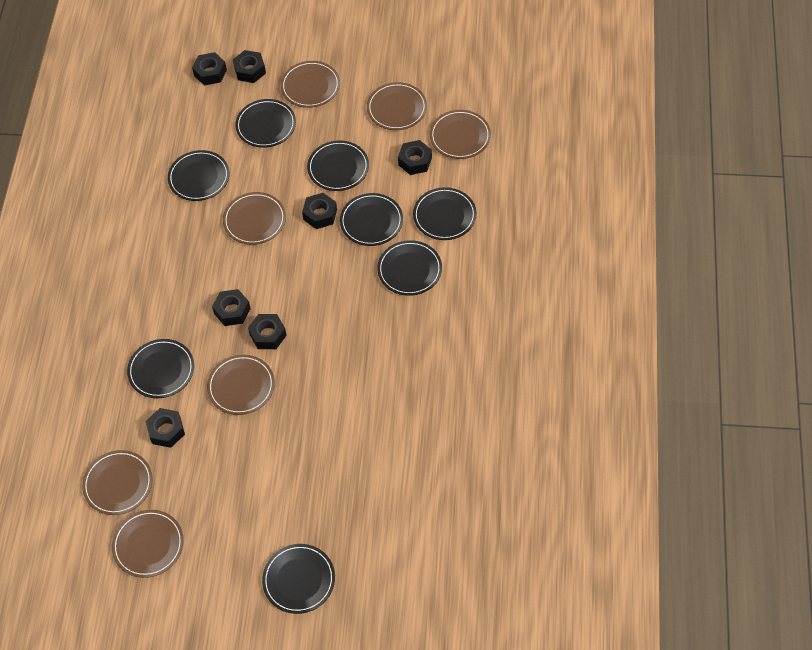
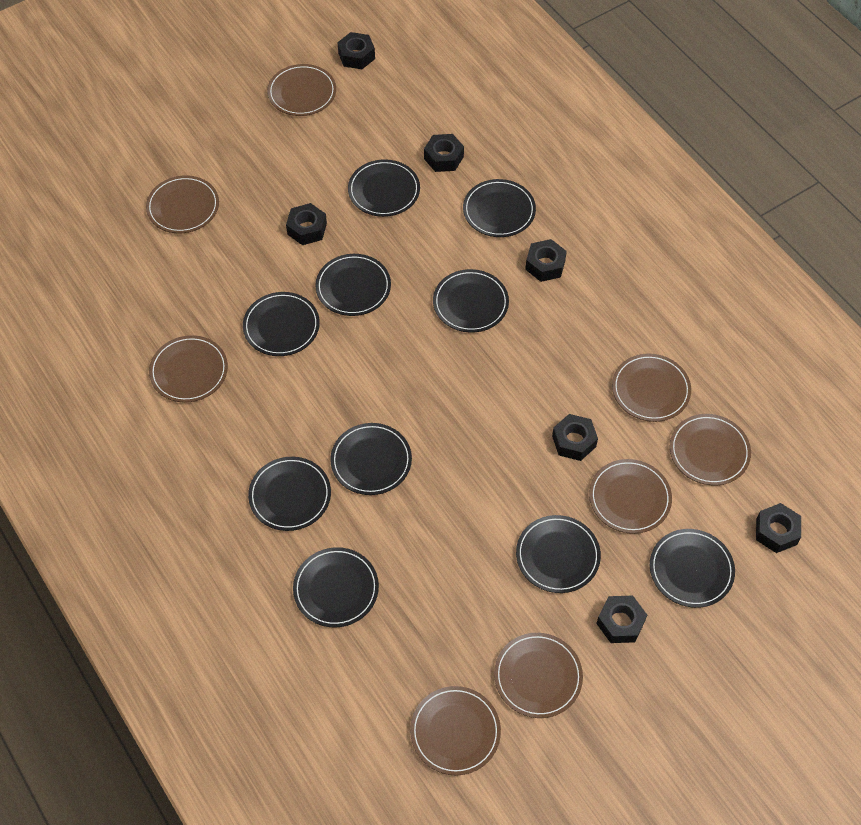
black plate: [127,339,194,398] [168,150,230,201] [235,99,296,148] [262,544,335,614] [307,140,369,191] [340,193,403,246] [377,240,442,296] [413,187,476,240] = 8 -> [243,292,320,356] [248,457,331,531] [293,547,379,627] [315,254,391,316] [330,423,412,495] [348,159,420,217] [433,269,509,333] [463,179,536,237] [516,515,601,593] [650,529,735,608] = 10
brown plate: [82,450,153,515] [112,510,184,578] [207,355,275,415] [223,192,286,245] [281,61,340,108] [367,82,427,130] [430,110,491,159] = 7 -> [146,175,219,233] [149,335,228,403] [267,64,336,116] [410,686,501,776] [494,633,583,718] [589,459,672,534] [612,354,691,422] [670,414,751,485] = 8

